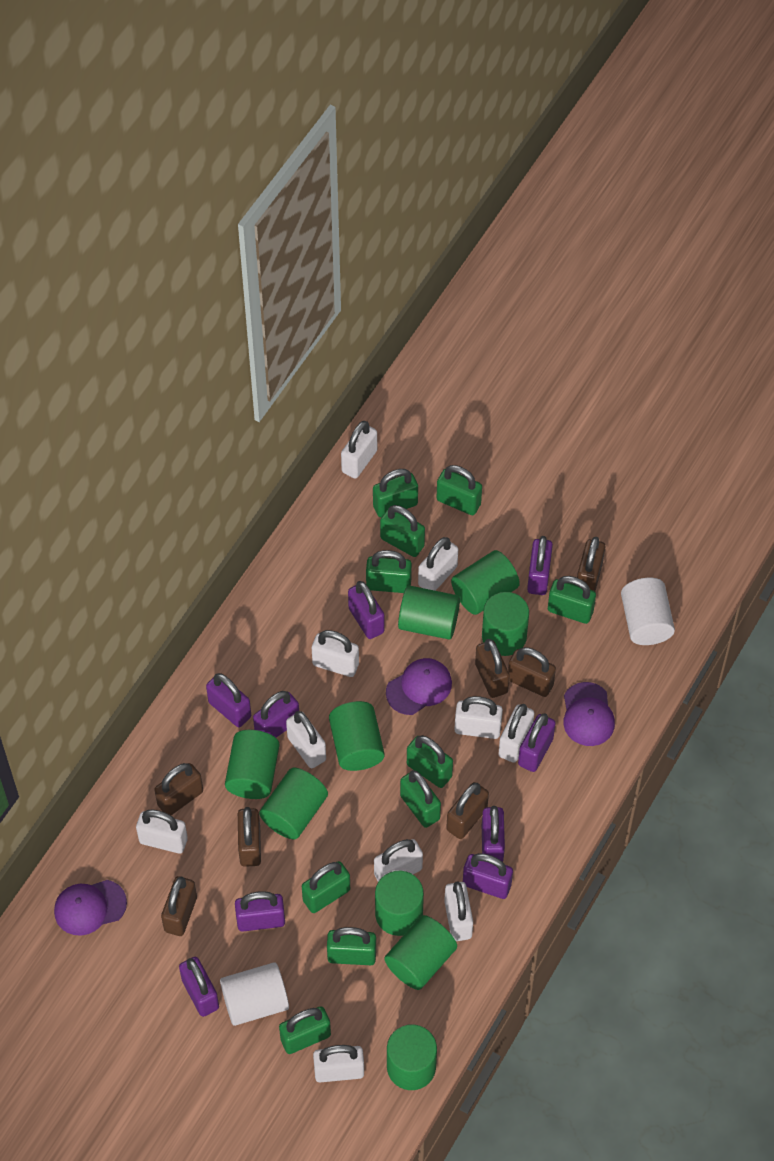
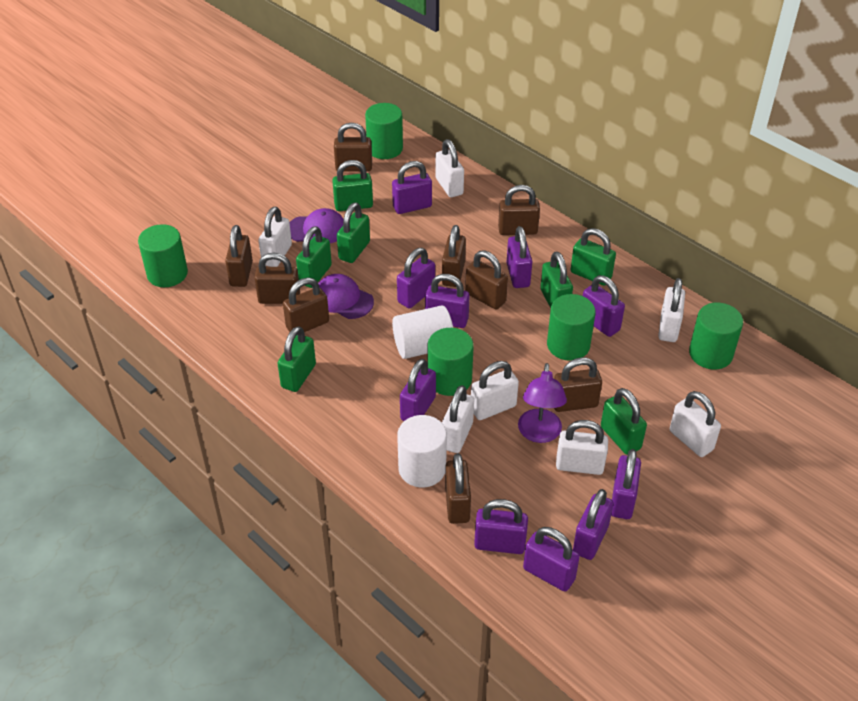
brown padlock: [154,763,203,815] [161,876,197,936] [238,807,261,867] [446,782,489,839] [475,639,510,698] [508,647,556,697] [577,537,605,591] = 7 -> [225,225,253,287] [254,253,300,304] [283,278,329,332] [334,123,372,172] [442,225,466,287] [445,453,471,524] [465,250,508,310] [498,185,540,235] [554,357,602,412] = 9
green cylinder: [225,730,279,799] [259,767,328,840] [329,701,384,771] [375,871,424,936] [385,915,457,990] [387,1024,437,1090] [398,585,460,640] [451,550,520,615] [482,592,529,656] = 9 -> [138,224,188,287] [365,103,403,159] [428,328,474,396] [547,294,595,361] [689,303,743,369] = 5
green padlock: [279,1006,331,1054] [302,861,350,913] [327,927,376,965] [366,550,412,593] [373,469,418,518] [380,505,425,557] [400,770,441,828] [407,735,453,788] [437,465,482,515] [548,576,596,624] = 10 -> [277,326,316,392] [296,226,332,288] [332,160,373,211] [337,203,370,263] [540,251,573,308] [571,228,616,286] [601,388,647,455] = 7
purple cap: [54,880,127,936] [386,658,452,715] [563,682,615,746] = 3 -> [289,208,344,243] [318,274,374,319] = 2
purple lamp: none = 0 -> [518,363,567,443] = 1
purple padlock: [179,957,219,1017] [206,673,251,728] [235,891,285,932] [253,691,299,738] [348,581,385,639] [463,853,513,899] [482,806,505,862] [518,713,556,772] [527,536,553,595] = 9 -> [392,161,432,214] [397,248,435,308] [400,359,436,421] [425,274,470,328] [474,499,528,554] [506,226,532,288] [523,527,580,591] [573,489,613,560] [583,275,625,337] [611,449,641,519] = 10
white padlock: [136,810,188,854] [286,711,326,768] [312,630,359,677] [313,1045,364,1082] [341,421,377,479] [374,839,423,881] [418,537,458,591] [444,881,473,941] [454,696,503,739] [498,704,534,763] = 10 -> [258,207,292,267] [435,139,464,197] [442,385,474,453] [471,361,519,420] [556,420,608,475] [658,278,685,342] [670,391,721,457] = 7

